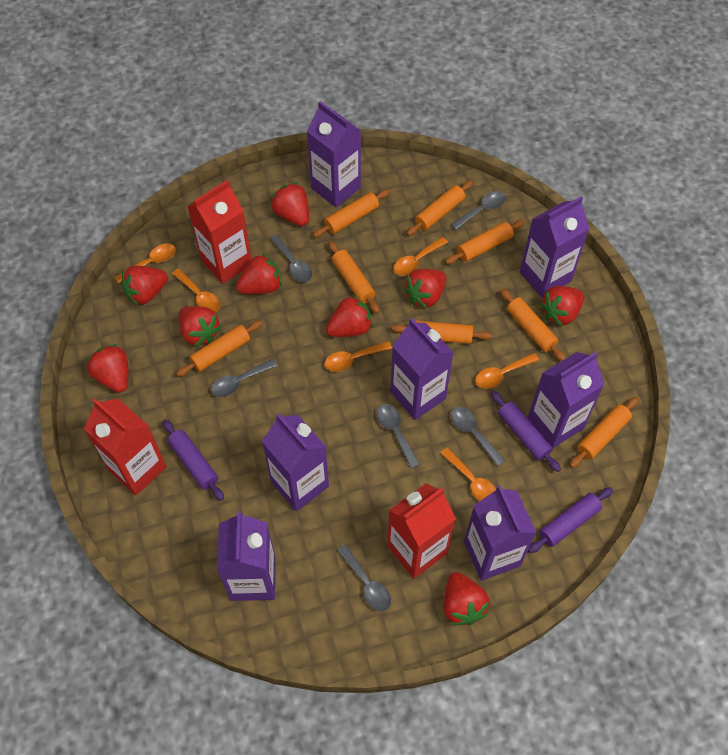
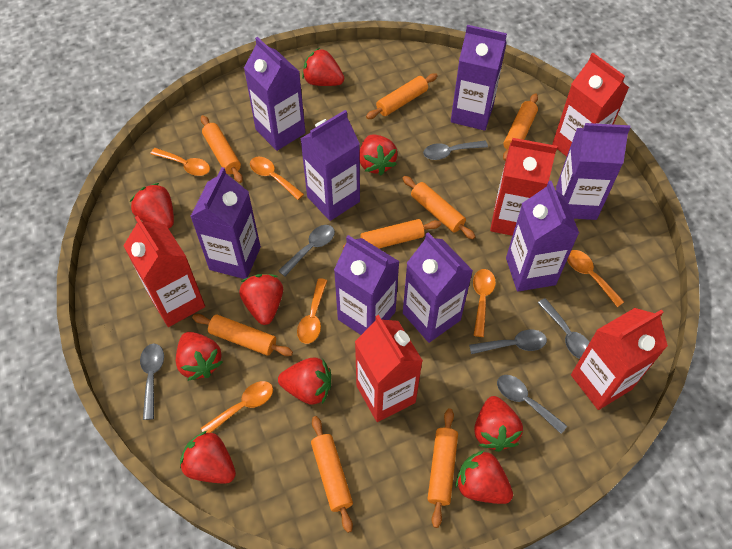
purple carton: [217,511,276,601] [262,413,329,511] [307,101,361,207] [390,318,453,420] [464,485,537,581] [520,196,590,298] [528,352,605,448] = 7 -> [190,167,261,279] [244,37,306,151] [300,110,360,221] [334,235,400,335] [403,233,473,343] [451,25,507,131] [506,181,579,292] [556,123,630,220] = 8
purple rolling pin: [163,420,224,501] [491,391,561,472] [528,487,613,553] = 3 -> none = 0
red carton: [84,399,167,495] [188,180,252,284] [387,484,456,579] = 3 -> [123,216,205,327] [355,315,423,422] [490,138,557,236] [552,53,629,157] [571,308,668,410] = 5

